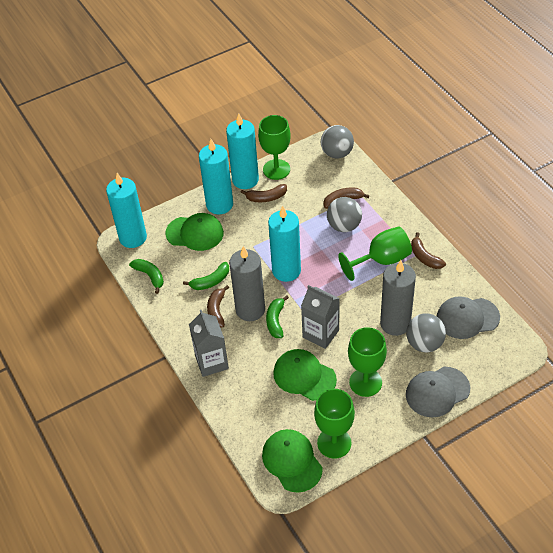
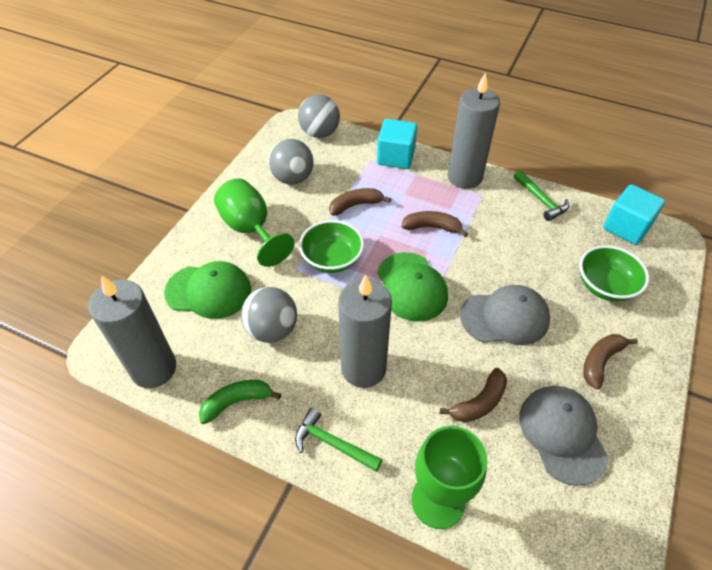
green banana: [129,259,164,294] [183,262,229,290] [266,295,289,338] = 3 -> [199,380,281,424] = 1
green bowl: none = 0 -> [299,220,364,273] [579,245,649,302] = 2
green cap: [165,213,224,251] [262,429,323,493] [273,349,337,401] = 3 -> [164,261,251,319] [377,252,448,322] = 2
green goblet: [258,115,291,180] [314,389,355,459] [338,226,412,281] [348,327,387,397] = 4 -> [214,178,295,267] [411,426,487,529] = 2
green hammer: none = 0 -> [295,408,383,472] [514,170,569,221] = 2
grey candle: [229,246,265,321] [380,260,416,336] = 2 -> [88,275,176,388] [338,275,392,388] [447,72,500,189] = 3
grey carton: [189,310,229,377] [301,285,340,349] = 2 -> none = 0
turquoise candle: [106,173,147,248] [199,139,233,214] [226,114,259,189] [268,206,301,282] = 4 -> none = 0
turquoise cube: none = 0 -> [377,119,417,169] [603,184,665,245] = 2

